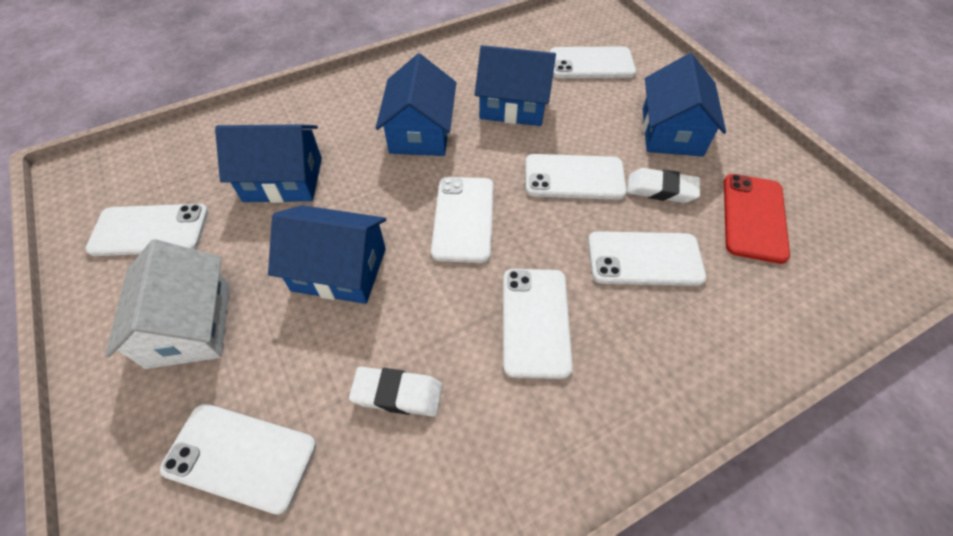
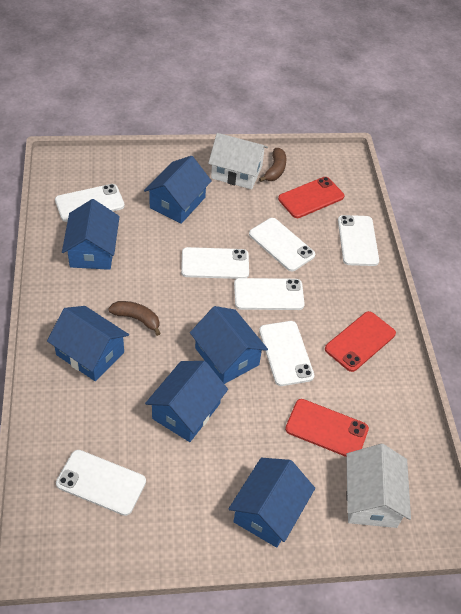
blue house: [215,124,322,203] [268,205,386,304] [376,54,456,156] [475,45,556,126] [643,53,726,157] = 5 -> [47,306,129,381] [62,199,120,270] [144,156,211,224] [145,361,228,442] [190,306,268,384] [228,458,315,548] = 6
brown banana: none = 0 -> [108,301,161,336] [259,148,286,182] = 2
red phone: [724,174,790,264] = 1 -> [278,177,344,218] [285,399,369,457] [325,311,396,372] = 3
white eraser: [349,367,442,417] [627,168,700,203] = 2 -> none = 0
white house: [105,239,230,369] = 1 -> [208,133,268,189] [346,444,411,528] = 2

